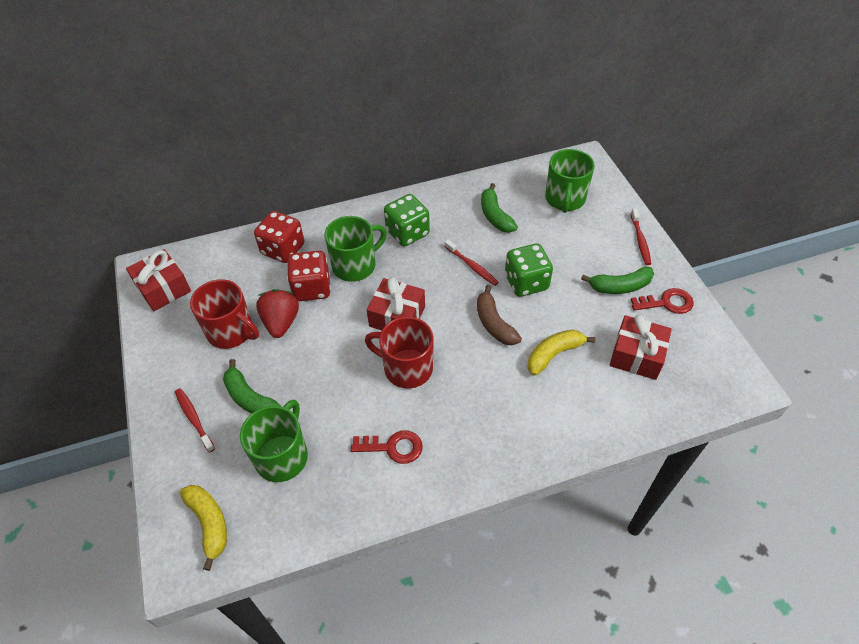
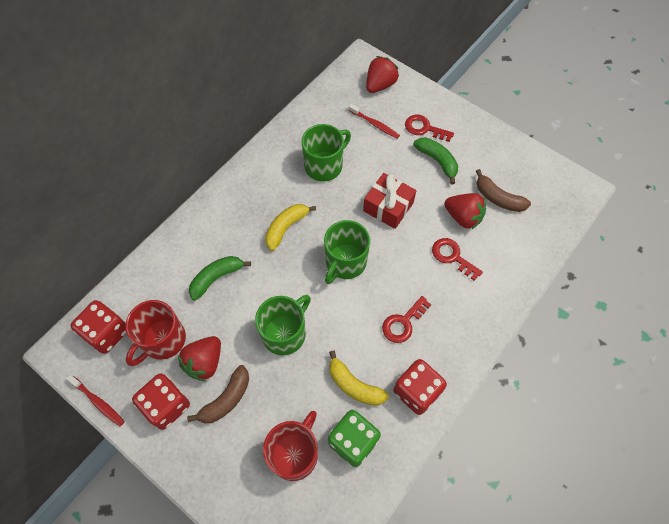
brown banana: [477,285,522,345] = 1 -> [187,365,249,423] [476,169,531,212] = 2
green banana: [223,359,281,413] [481,183,518,233] [581,267,654,294] = 3 -> [189,256,251,301] [413,137,458,184] = 2
green dice: [384,194,430,246] [505,244,553,297] = 2 -> [328,410,381,467] = 1
red dice: [254,211,304,263] [287,251,331,301] = 2 -> [70,300,126,354] [132,373,190,430] [394,359,447,415] = 3
red gift: [126,249,191,311] [367,277,425,330] [610,315,672,380] = 3 -> [363,173,416,229] = 1
red key: [351,430,423,464] [631,288,694,314] = 2 -> [382,296,431,343] [405,115,454,142] [432,238,483,281] = 3
red strawberry: [256,289,299,338] = 1 -> [178,336,221,382] [366,56,399,93] [444,193,486,230] = 3
red toothbrush: [175,388,215,453] [445,239,499,286] [631,209,651,265] = 3 -> [66,375,125,426] [349,104,400,139] = 2

